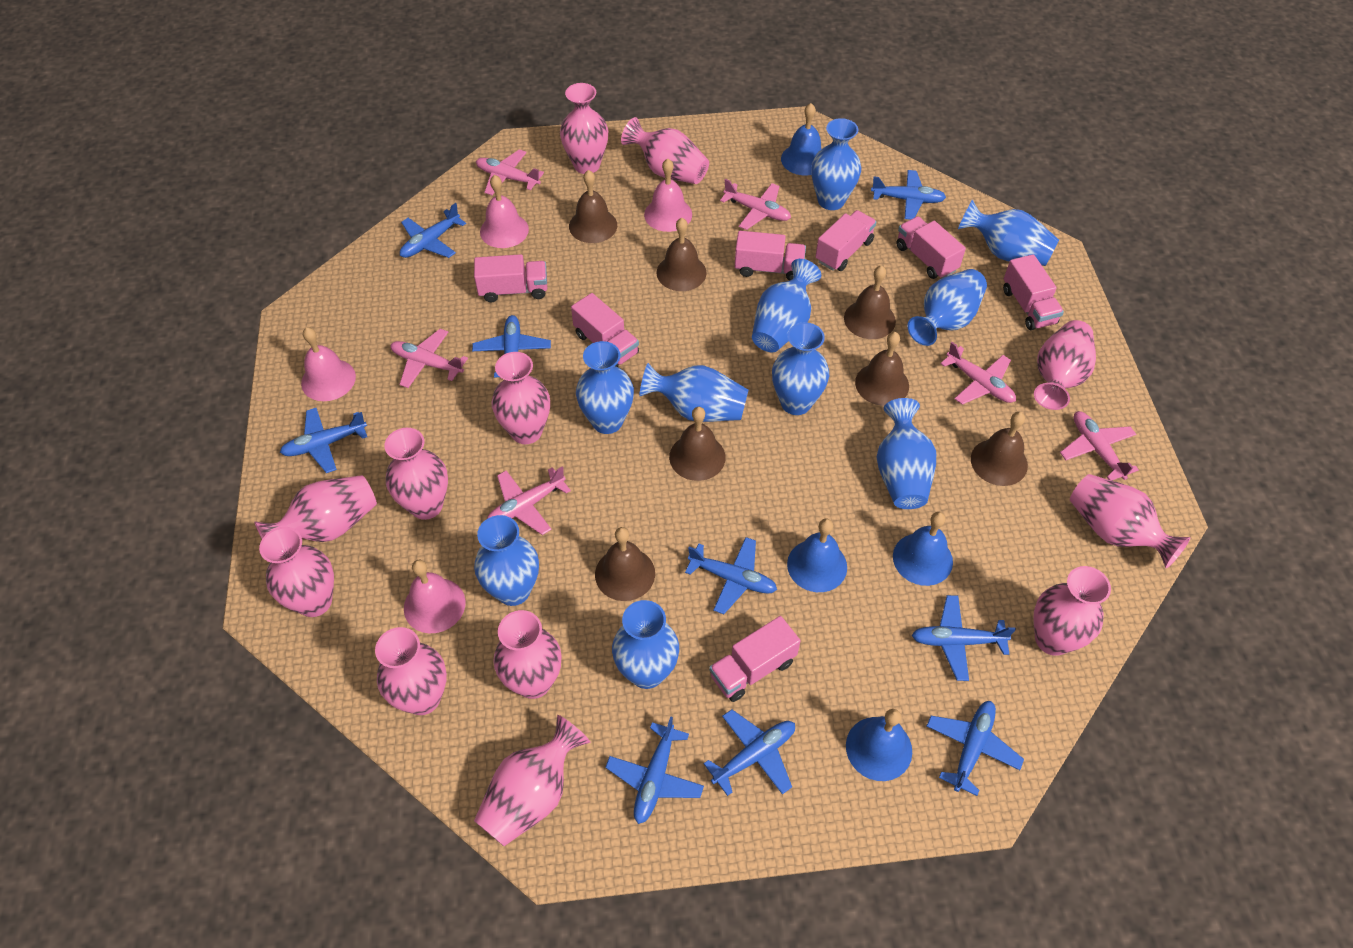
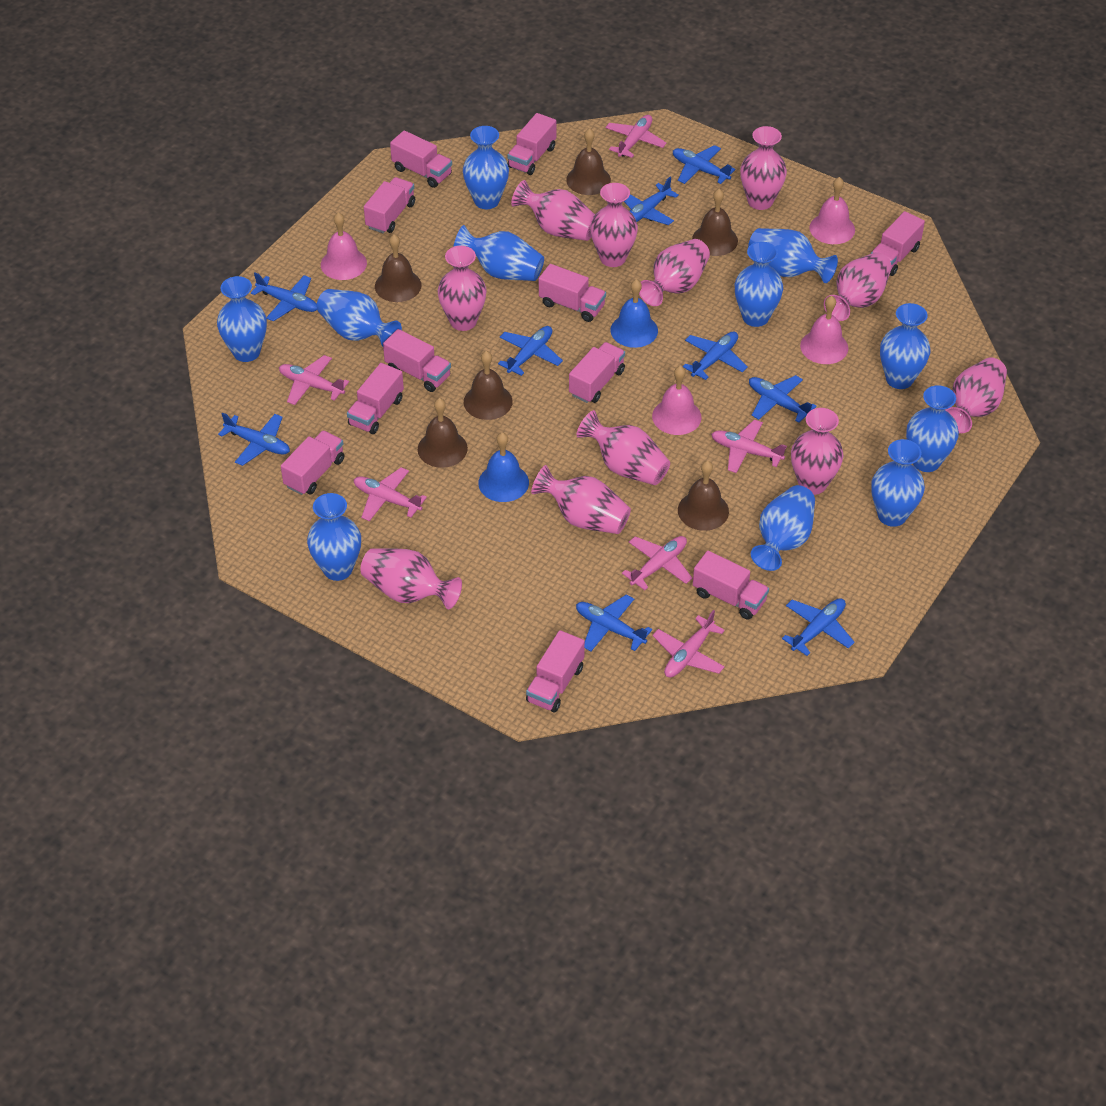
blue bell: [781,103,821,175] [787,518,847,592] [846,709,912,781] [893,512,953,586] = 4 -> [478,432,529,502] [610,279,658,348] = 2
blue vase: [474,515,539,606] [576,341,634,434] [612,600,679,689] [639,363,748,422] [752,259,821,353] [772,322,829,415] [811,118,861,210] [876,398,936,509] [908,269,987,346] [958,200,1059,266] = 10 -> [217,276,267,362] [307,493,361,581] [317,289,402,347] [453,225,544,281] [463,126,509,209] [735,242,783,327] [748,228,838,283] [751,485,815,571] [871,439,925,527] [880,303,930,389] [906,385,959,472] = 11
brown bell: [569,170,617,243] [595,527,655,601] [657,218,707,291] [669,407,725,481] [844,265,896,339] [855,332,909,406] [971,412,1028,486] = 7 -> [375,234,421,302] [418,398,468,468] [464,351,513,420] [566,128,611,195] [678,461,729,531] [692,189,738,256] = 6
pink truck: [474,254,547,302] [571,293,639,367] [709,616,801,702] [735,231,806,281] [815,210,877,271] [896,216,966,279] [1003,254,1064,330] = 7 -> [281,430,344,495] [347,363,404,434] [364,177,415,233] [383,329,451,392] [390,130,452,188] [508,113,556,175] [526,630,585,712] [539,264,606,322] [569,342,625,403] [693,551,769,620] [871,211,925,276] = 11
pink vase: [254,475,377,542] [259,527,334,617] [375,627,447,715] [385,428,448,520] [474,715,590,846] [492,352,550,444] [493,610,561,699] [560,83,608,174] [621,117,709,184] [1034,320,1096,410] [1034,566,1111,656] [1070,474,1191,568] = 12 -> [360,548,462,609] [438,246,487,331] [511,180,595,241] [531,465,631,534] [576,410,670,485] [590,183,638,267] [639,239,710,306] [740,126,787,210] [791,408,843,495] [824,252,892,321] [946,358,1007,433] = 11

